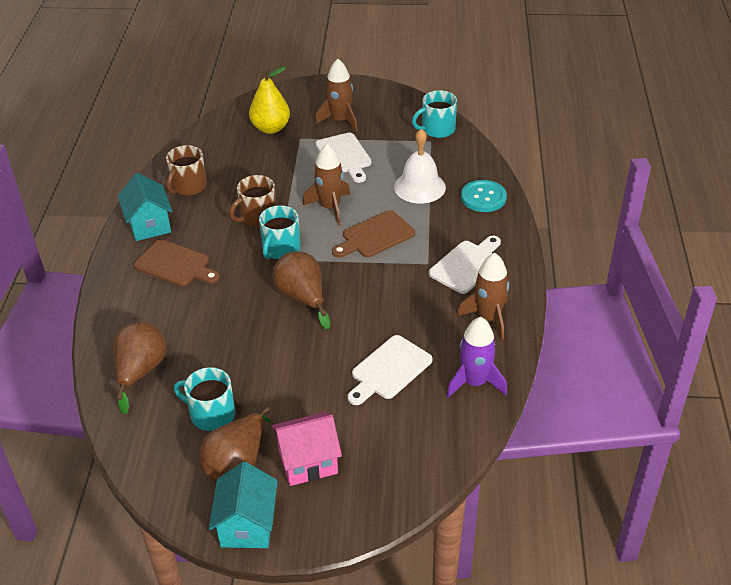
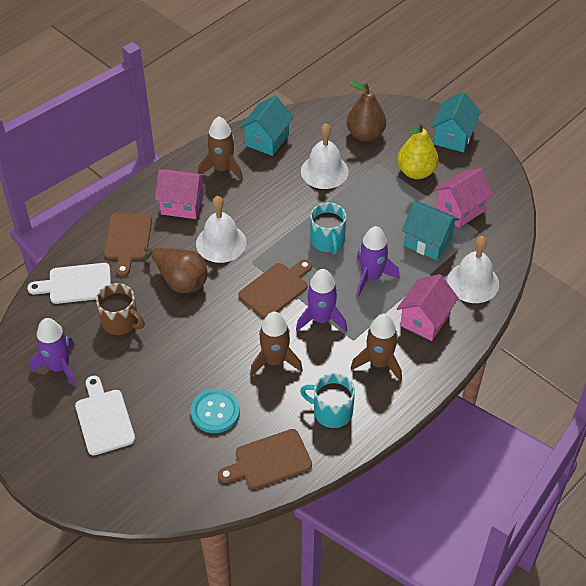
brown cutting board: [134,239,220,286] [332,210,415,258] = 2 -> [104,213,152,277] [218,429,312,489] [238,259,312,319] = 3
brown mug: [166,145,207,196] [229,175,277,227] = 2 -> [96,283,145,335] = 1
brown pear: [113,321,166,415] [200,407,271,482] [273,251,330,330] = 3 -> [144,247,208,293] [347,80,386,141] = 2
pink house: [272,412,342,486] = 1 -> [155,169,206,219] [397,274,459,341] [434,168,493,228] = 3
purple rocket: [447,317,507,398] = 1 -> [29,318,76,388] [296,269,347,331] [357,226,400,297] = 3
turquoise house: [118,173,173,241] [209,462,278,548] = 2 -> [239,96,294,156] [402,202,460,260] [431,92,481,152] = 3
turquoise mug: [174,367,235,431] [259,205,301,259] [412,90,457,138] = 3 -> [300,373,355,428] [310,202,347,254] = 2
white bell: [394,129,446,204] = 1 -> [196,196,246,263] [301,123,349,189] [447,236,499,303] = 3
white cutting board: [316,133,372,183] [347,335,432,405] [429,235,501,294] = 3 -> [27,263,111,304] [75,376,135,456] = 2

